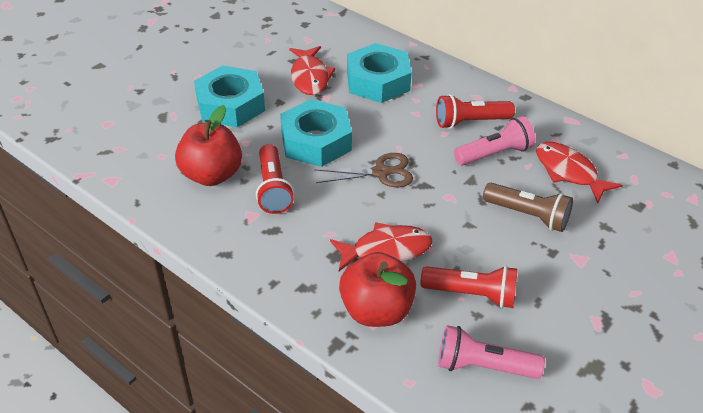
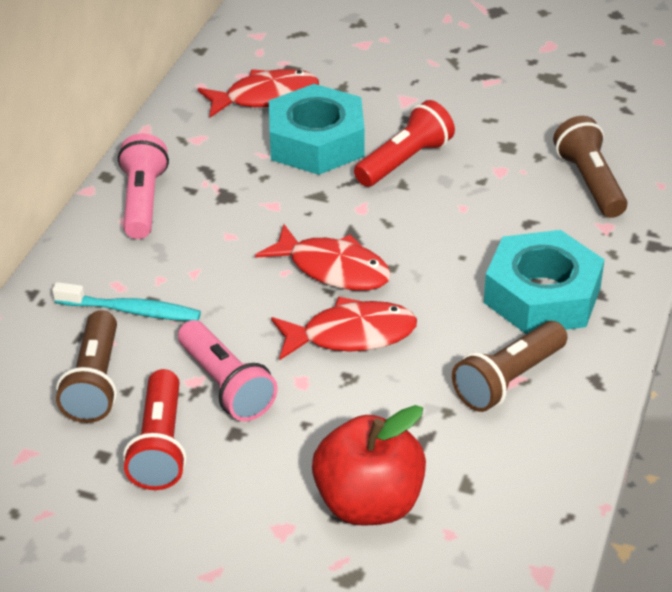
brown flashlight: [483,183,573,232] = 1 -> [56,310,117,423] [452,321,568,412] [553,116,627,218] = 3
brown scissors: [314,153,413,187] = 1 -> none = 0
red apple: [175,105,242,186] [339,252,416,327] = 2 -> [312,405,426,526] = 1
red flashlight: [256,144,294,214] [421,266,517,308] [436,94,515,129] = 3 -> [123,369,187,490] [354,100,455,187] = 2
turquoise nut: [194,65,265,127] [280,99,352,167] [347,43,412,103] = 3 -> [269,84,365,175] [484,230,605,334] = 2
turquoise toothbrush: none = 0 -> [52,282,201,321] = 1

